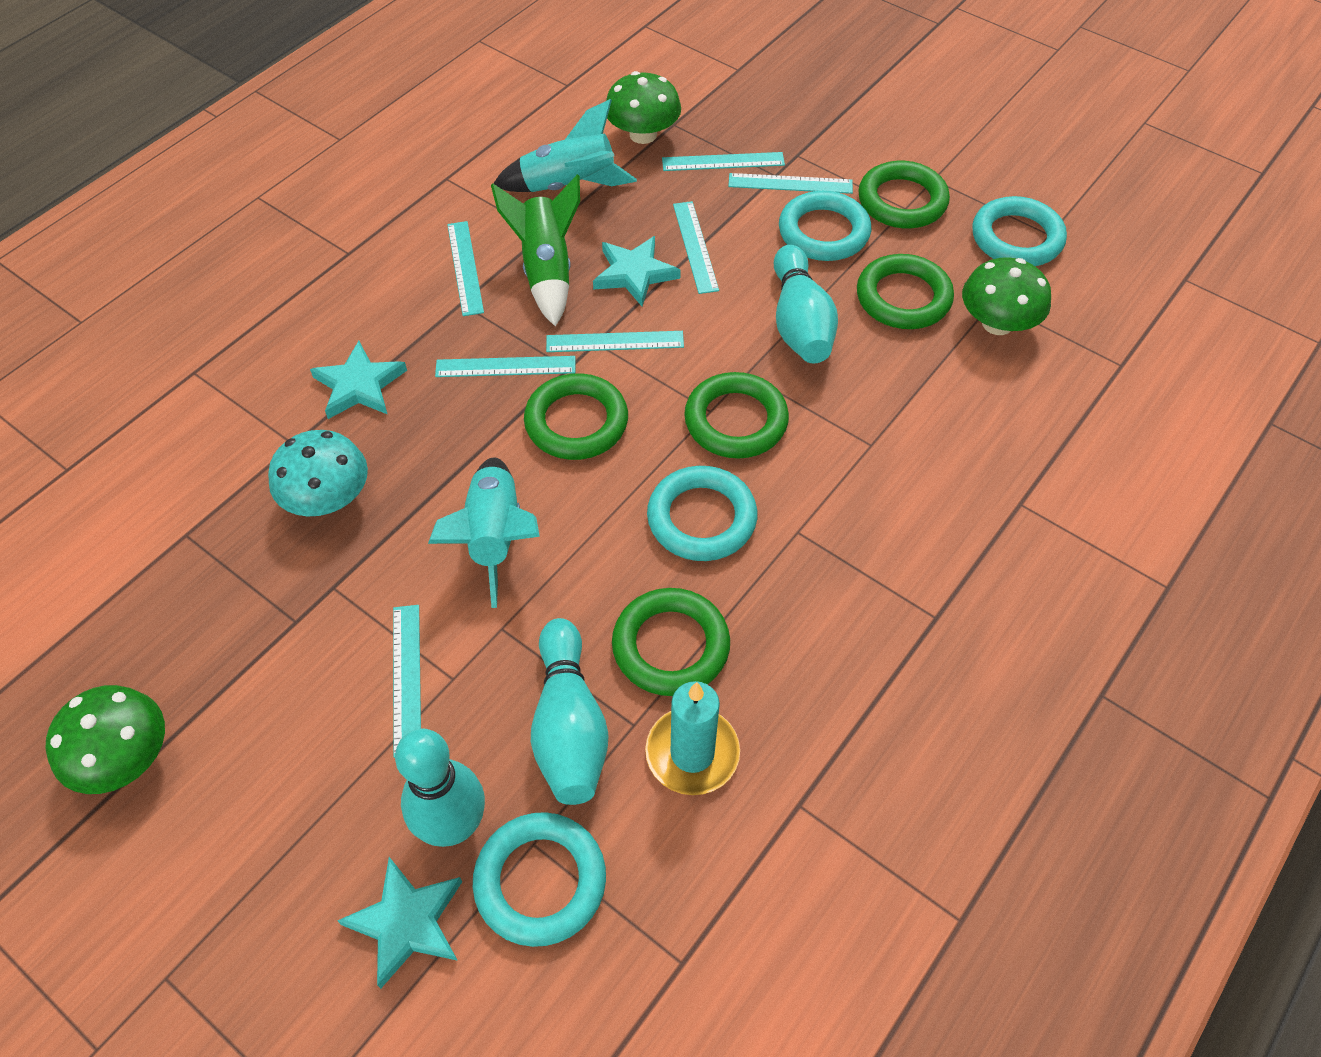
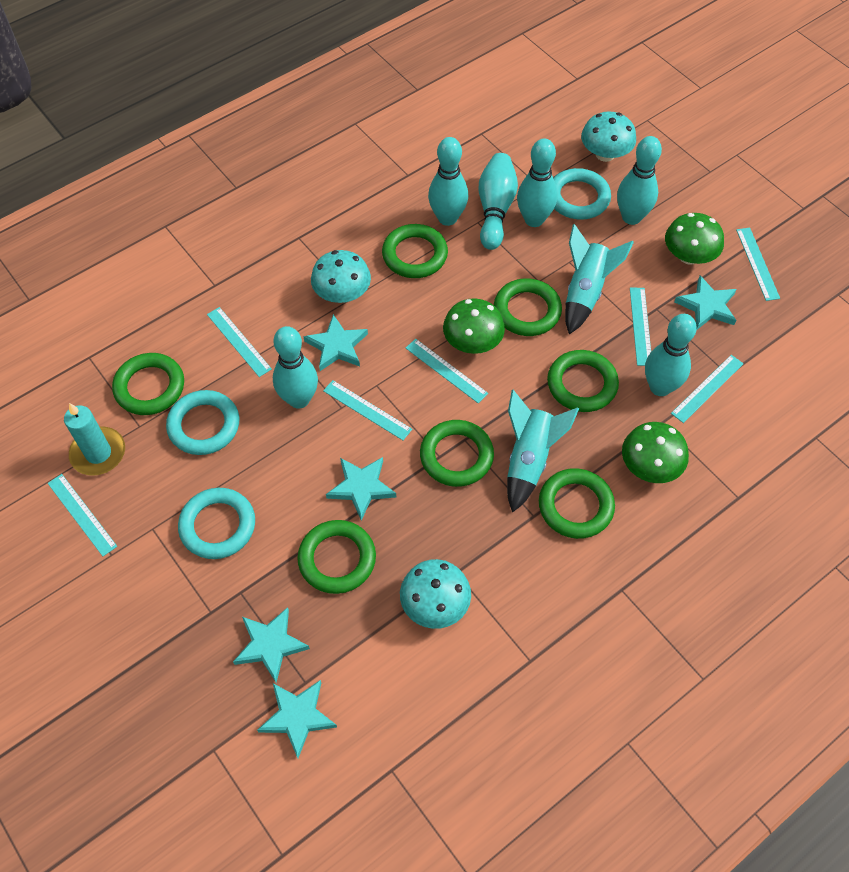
green ring: [524,373,628,460] [612,588,730,696] [684,372,789,459] [857,254,954,329] [858,161,950,229] = 5 -> [112,353,184,415] [297,520,376,594] [382,224,448,278] [420,420,494,487] [494,278,562,336] [539,468,615,539] [547,350,619,412] = 7
green rocket: [491,174,580,327] = 1 -> none = 0
turquoise bowling pin: [395,728,485,847] [531,618,609,805] [774,245,838,364] = 3 -> [273,326,318,409] [428,137,468,226] [479,153,518,250] [517,139,558,227] [617,136,662,225] [645,314,697,396] = 6
turquoise mushroom: [268,430,368,516] = 1 -> [311,250,371,303] [400,559,471,629] [581,111,636,162] = 3
turquoise ring: [473,812,606,947] [647,466,757,561] [779,191,871,261] [972,196,1067,266] = 4 -> [166,390,239,455] [178,488,255,559] [553,168,611,220] = 3
turquoise star: [310,341,407,419] [337,857,462,989] [593,236,681,306] = 3 -> [233,607,310,683] [257,680,337,758] [303,314,368,371] [326,457,396,520] [674,276,737,329] = 5

